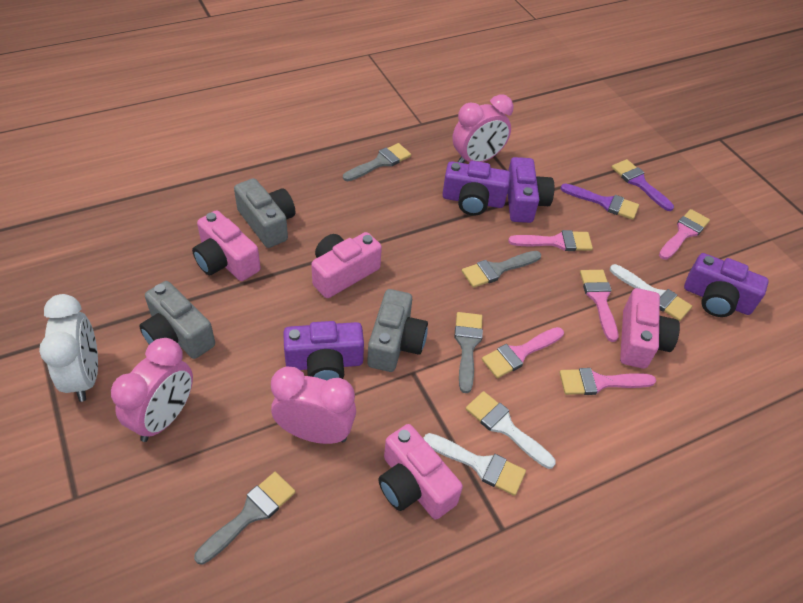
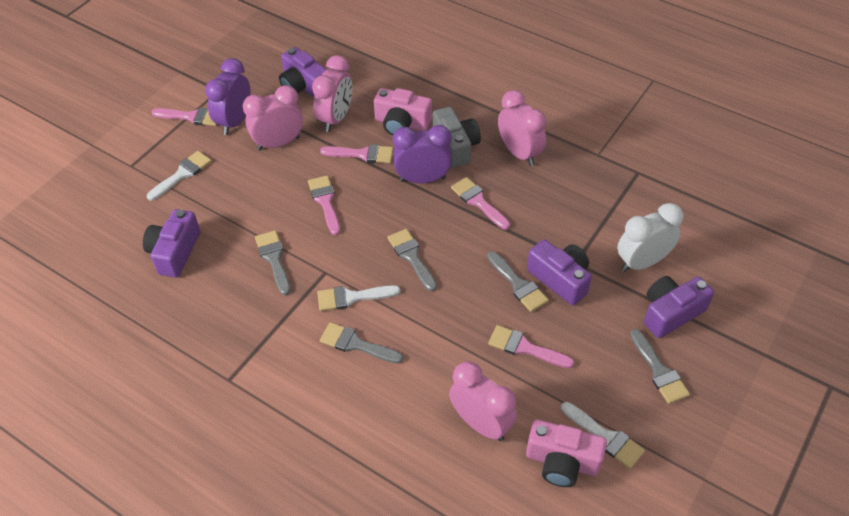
grey brush: [194,472,295,564] [343,143,411,181] [454,312,483,393] [462,251,541,288] = 4 -> [255,230,290,295] [320,322,403,364] [387,229,437,291] [487,251,549,312] [630,329,690,404] = 5
grey camera: [139,281,215,359] [234,178,295,248] [367,289,428,372] = 3 -> [433,107,481,168] = 1
pink camera: [192,210,261,281] [311,232,382,298] [378,424,463,519] [620,288,680,369] = 4 -> [374,88,432,135] [526,419,607,487] = 2
pink clock: [111,338,193,442] [271,366,356,444] [452,94,514,163] = 3 -> [243,85,303,150] [312,55,352,132] [449,361,517,441] [498,90,546,166] = 4
purple brush: [560,184,639,220] [611,159,674,211] = 2 -> none = 0
purple clock: none = 0 -> [205,58,251,135] [393,125,452,183] = 2

